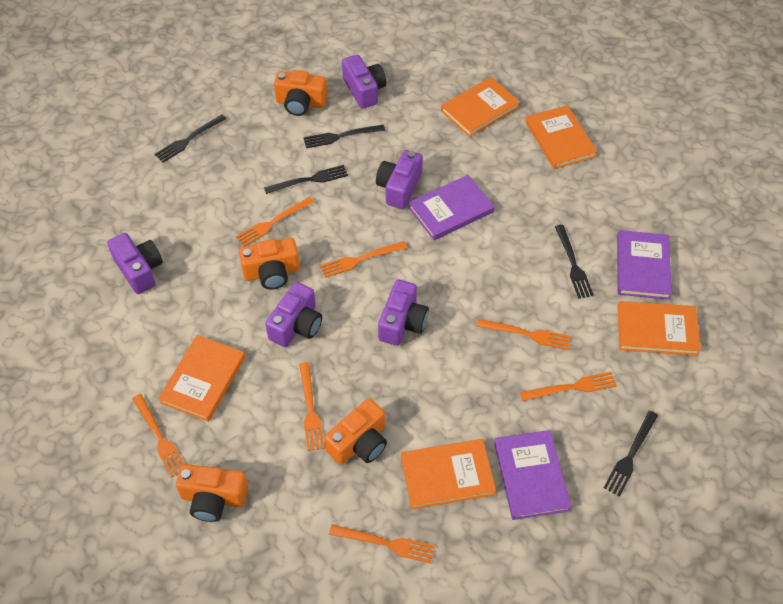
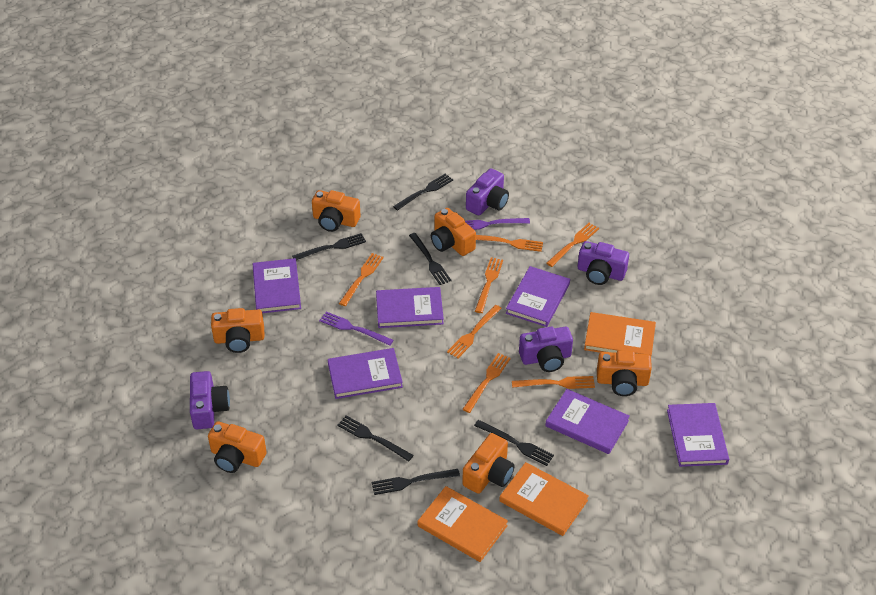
black fork: [154,115,227,163] [264,165,348,194] [303,125,385,148] [555,225,594,299] [604,411,658,497] = 5 -> [292,233,366,260] [337,416,414,461] [372,469,460,495] [393,174,453,211] [409,233,452,285] [474,420,554,466] = 6
orange book: [158,335,245,422] [401,439,496,510] [441,77,520,137] [526,105,597,169] [617,301,701,356] = 5 -> [418,486,508,562] [499,462,589,536] [584,312,656,356] = 3
orange camera: [176,464,248,522] [239,238,300,289] [274,70,327,116] [324,398,387,465] = 4 -> [208,421,267,473] [211,308,264,353] [312,190,361,232] [431,208,476,256] [462,433,515,494] [597,350,652,396] = 6
purple book: [408,175,495,240] [494,430,571,520] [617,230,672,300] = 3 -> [253,258,301,313] [328,348,403,399] [376,287,444,328] [506,266,570,327] [545,389,630,454] [667,403,729,467] = 6
purple camera: [107,233,163,294] [265,282,322,347] [342,55,386,109] [376,150,423,209] [378,280,429,346] = 5 -> [190,371,230,429] [466,169,509,215] [519,326,573,372] [578,241,629,285] = 4
purple fork: none = 0 -> [319,312,394,346] [465,218,530,230] = 2

